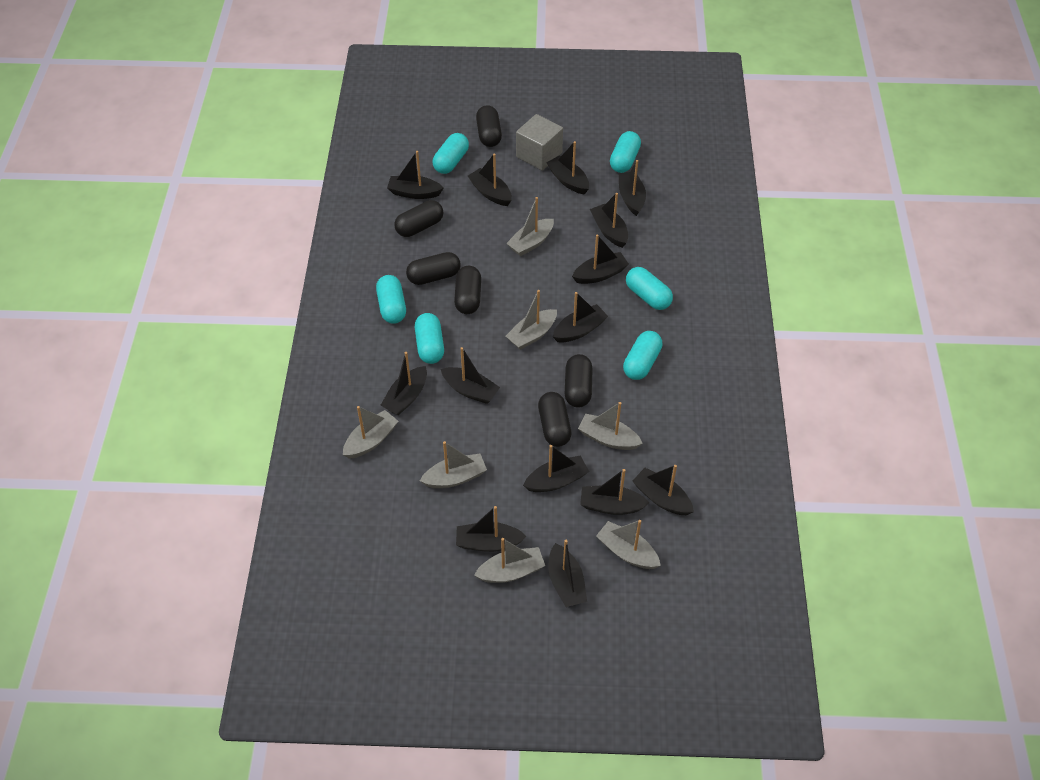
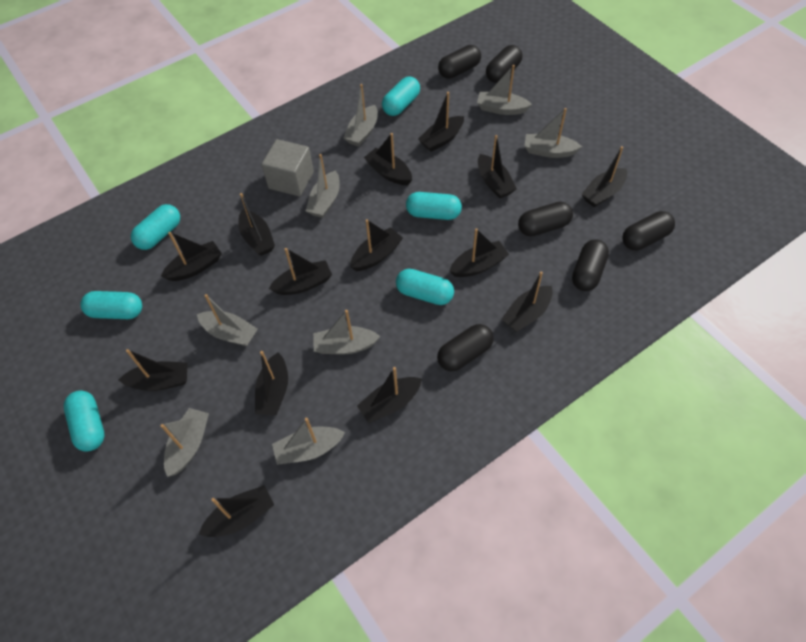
grey boat: [343,406,398,459] [420,441,487,488] [474,538,545,583] [506,197,554,256] [506,290,557,350] [578,402,643,450] [596,520,661,569] = 7 -> [161,408,209,477] [197,294,258,346] [272,418,345,465] [306,154,340,218] [313,310,380,355] [343,84,378,147] [477,65,532,115] [524,108,582,158] = 8

